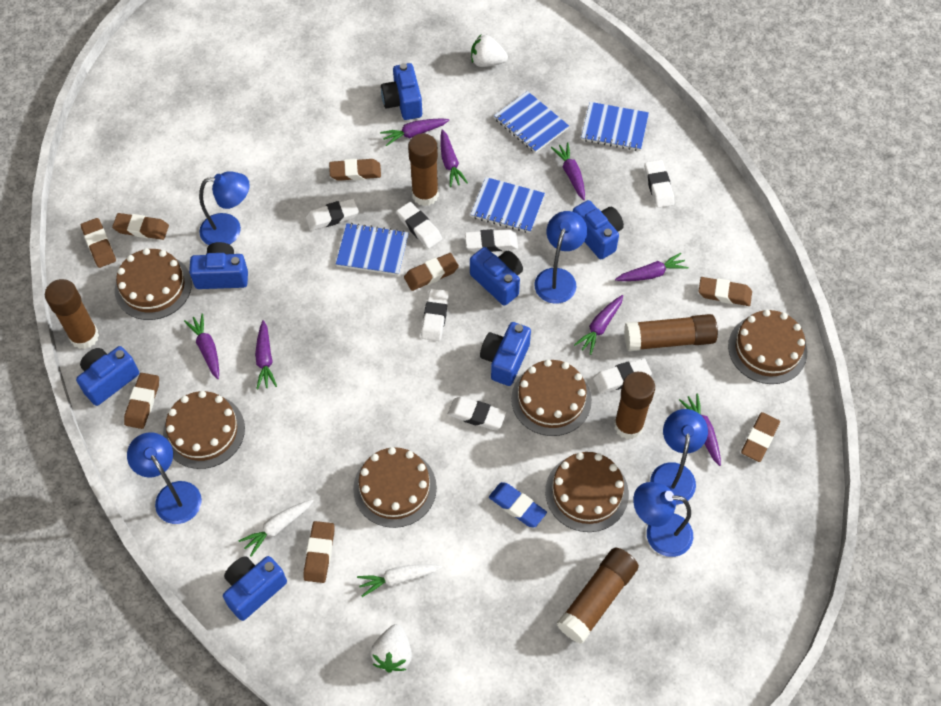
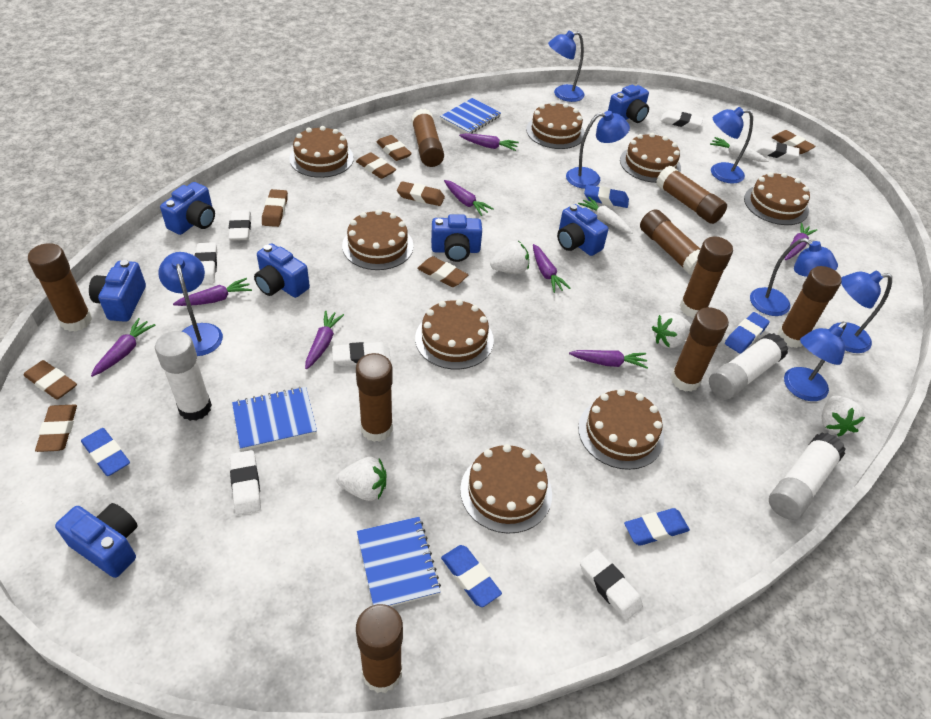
blue eraser: [489,482,547,528] = 1 -> [81,428,130,476] [441,545,502,607] [584,185,629,208] [624,508,690,546] [725,312,770,354] = 5
blue lamp: [127,433,202,524] [199,171,250,245] [534,211,587,304] [633,482,693,557] [650,409,708,505] = 5 -> [158,252,223,356] [548,31,585,102] [566,111,630,189] [711,107,753,184] [750,238,838,316] [784,321,847,401] [836,271,892,353] = 7
blue notebook: [336,223,409,275] [470,177,545,233] [494,91,569,153] [581,102,649,151] = 4 -> [232,387,317,451] [357,517,441,607] [440,98,501,134] = 3
brown cake: [115,248,192,320] [163,391,245,469] [353,447,437,528] [511,359,592,436] [545,452,629,532] [728,310,807,384] = 6 -> [289,126,354,178] [342,209,414,270] [415,299,494,369] [460,444,552,534] [526,102,585,149] [578,389,664,470] [620,133,681,183] [744,172,810,225] = 8
brown glue stick: [45,279,99,349] [408,133,439,206] [557,547,639,644] [614,372,655,439] [624,314,718,351] = 5 -> [28,243,92,332] [356,353,393,442] [356,604,403,693] [411,109,444,167] [640,209,700,276] [656,166,727,224] [671,307,729,392] [680,237,733,318] [777,266,841,348] = 9
white glue stick: none = 0 -> [155,331,212,421] [709,333,788,399] [769,433,846,520] = 3
white strawberry: [371,624,412,673] [471,35,508,67] = 2 -> [336,457,386,501] [490,241,529,274] [652,312,691,348] [821,396,865,437] = 4

